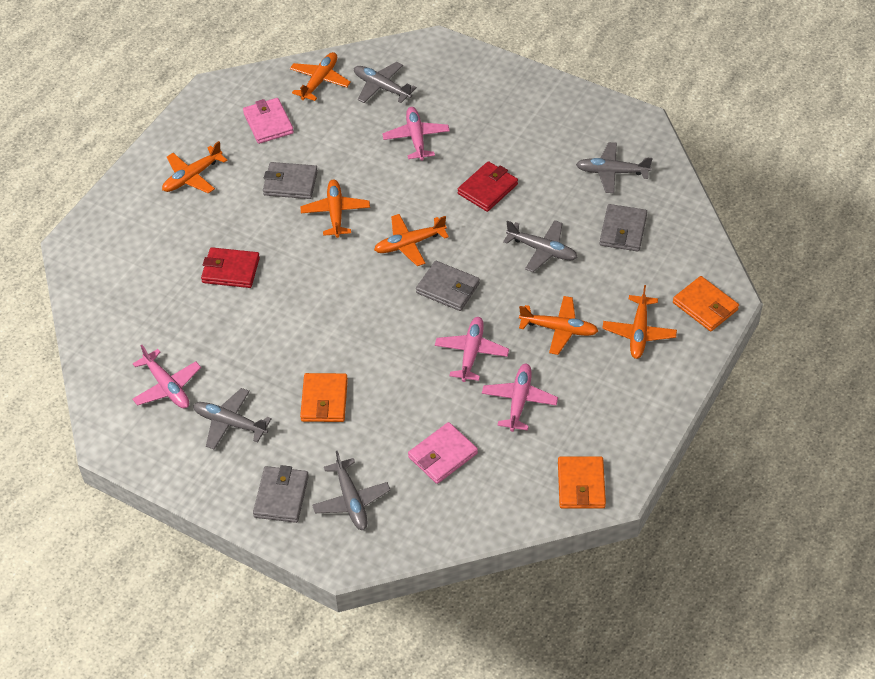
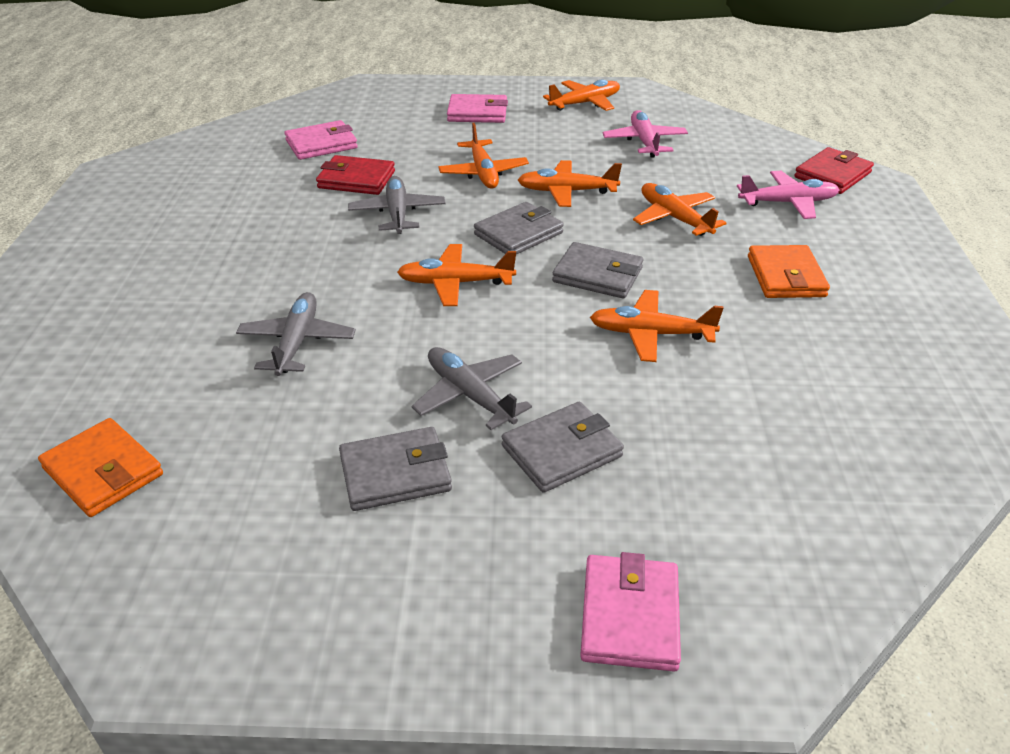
grey plane: [193,388,272,450] [312,451,390,530] [354,62,417,103] [503,220,578,272] [576,142,652,193] = 5 -> [236,292,356,376] [348,176,446,234] [412,347,532,430] = 3
orange wallet: [300,373,348,422] [558,456,606,508] [673,276,739,331] = 3 -> [38,418,163,517] [748,245,830,298] = 2
pink plane: [132,345,201,408] [382,107,450,161] [435,317,509,382] [482,364,558,432] = 4 -> [602,110,688,158] [737,171,840,219] = 2
pink wallet: [243,98,294,144] [408,422,478,484] = 2 -> [285,120,358,160] [447,94,508,123] [580,552,681,672] = 3

